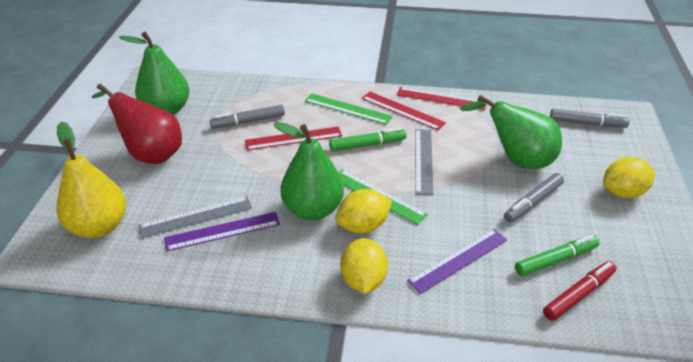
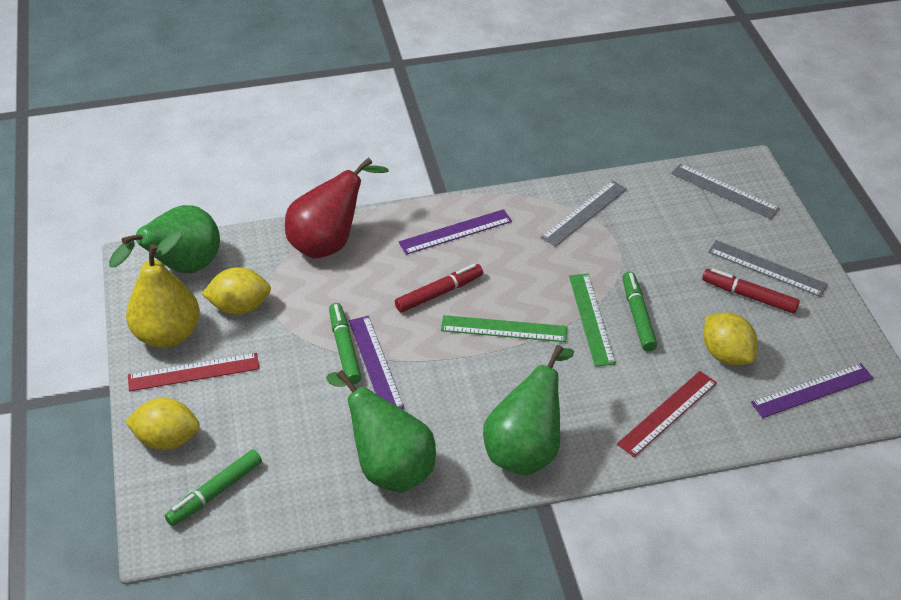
green marker: [329,128,406,152] [515,235,600,276] = 2 -> [165,449,262,526] [329,303,361,384] [623,272,657,351] = 3
grey marker: [210,105,285,129] [504,173,564,222] [550,109,629,128] = 3 -> none = 0
grey ruler: [138,196,252,238] [415,129,433,195] = 2 -> [541,180,627,247] [671,164,780,219] [708,240,828,297] = 3
purple ruler: [164,212,280,251] [407,229,507,294] = 2 -> [349,316,404,409] [398,209,512,255] [751,363,874,418] = 3
red marker: [543,261,616,321] = 1 -> [395,264,483,313] [702,268,800,314] = 2
red ruler: [245,127,342,150] [361,92,446,130] [397,87,486,110] = 3 -> [128,353,259,391] [617,371,717,457] = 2

